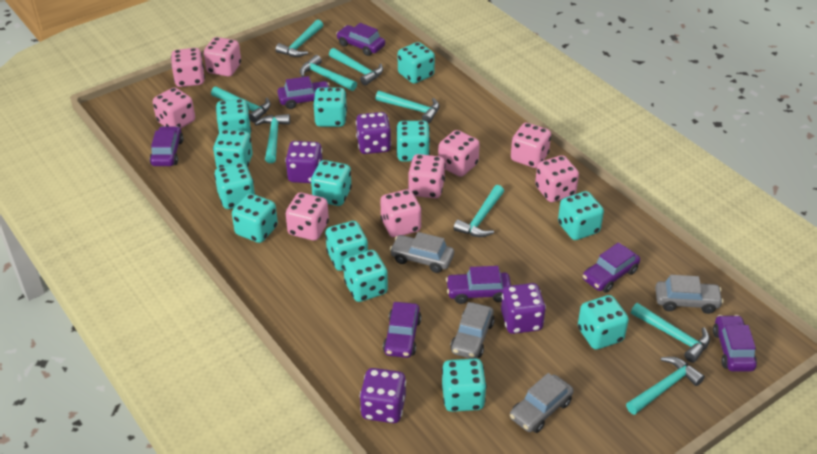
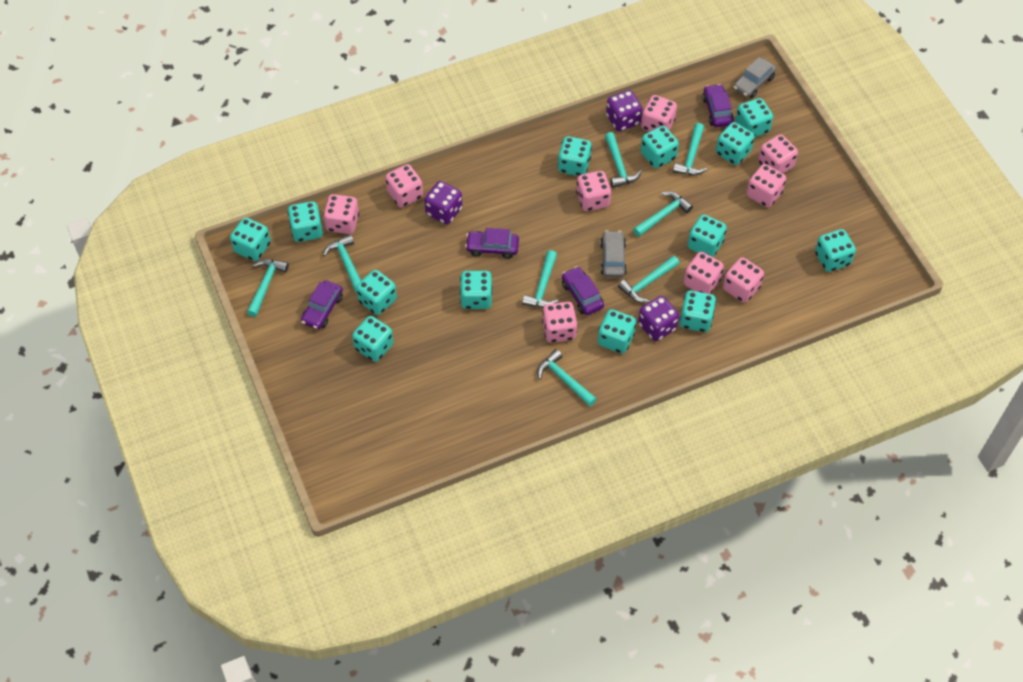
grey car: [390,232,454,273] [450,302,495,359] [510,373,574,433] [655,275,724,314] = 4 -> [600,230,627,278] [733,57,776,98] = 2
purple car: [149,126,183,166] [277,76,330,109] [336,23,385,56] [383,302,421,358] [446,266,511,304] [583,242,640,293] [713,315,757,371] = 7 -> [301,280,343,330] [465,228,519,259] [562,266,604,315] [702,84,734,127] = 4
purple dice: [285,141,322,183] [356,112,391,154] [360,368,406,423] [501,283,546,334] = 4 -> [424,181,462,224] [606,90,642,131] [638,296,679,341] = 3
turquoise hammer: [211,86,271,123] [255,114,290,163] [275,20,323,57] [300,55,357,91] [329,48,383,86] [375,91,440,123] [453,185,504,237] [626,357,705,415] [631,303,710,363] = 9 -> [247,259,289,317] [323,234,361,293] [522,250,558,308] [537,349,597,406] [605,132,642,188] [618,256,679,303] [633,192,693,237] [673,123,707,176] = 8

